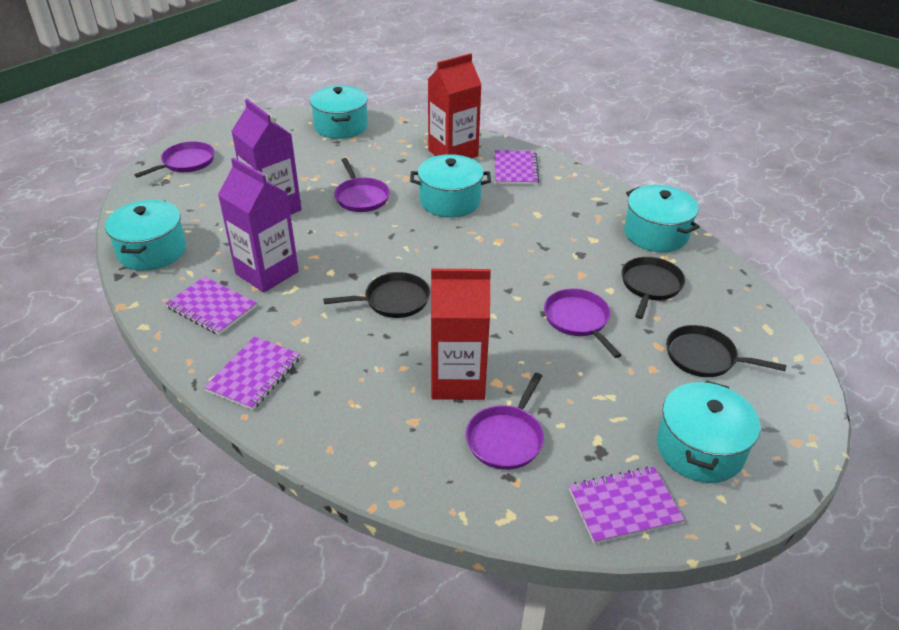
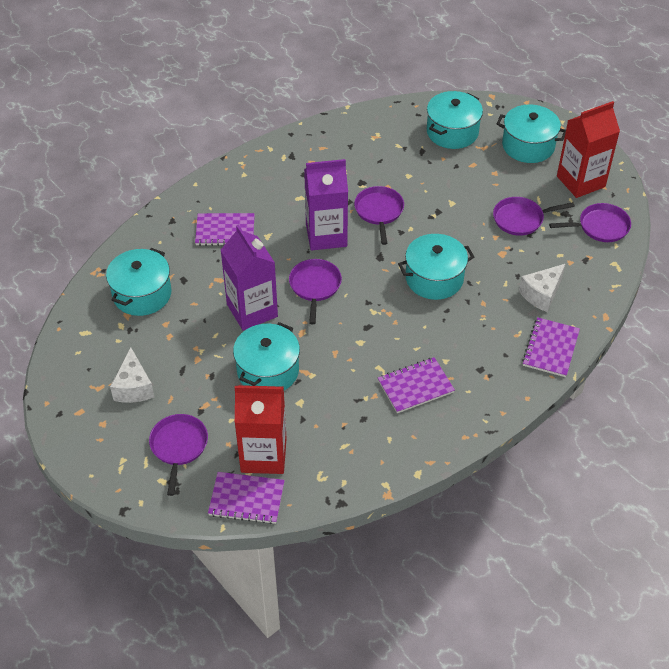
black pan: [323,272,430,318] [621,257,685,319] [666,325,786,377] = 3 -> none = 0
purple pan: [134,141,215,178] [334,158,390,212] [466,373,544,470] [544,288,621,358] = 4 -> [149,414,208,496] [289,259,342,324] [354,186,404,245] [493,197,575,236] [549,203,631,242] = 5
white cheese: none = 0 -> [110,347,154,403] [519,264,565,312] = 2

